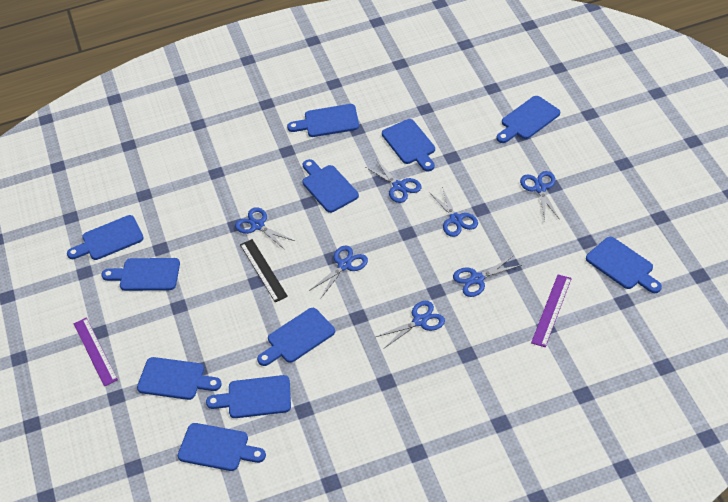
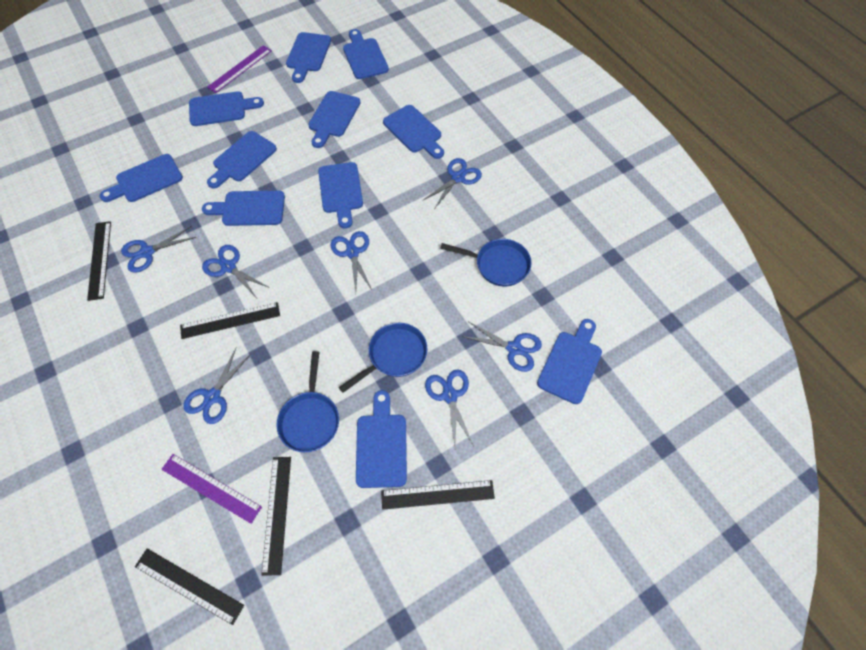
black ruler: [240,239,288,302] = 1 -> [87,221,111,301] [135,548,244,625] [180,302,280,339] [261,457,291,576] [381,480,495,510] = 5
blue pan: none = 0 -> [277,351,339,452] [339,323,427,393] [440,239,531,286] = 3

